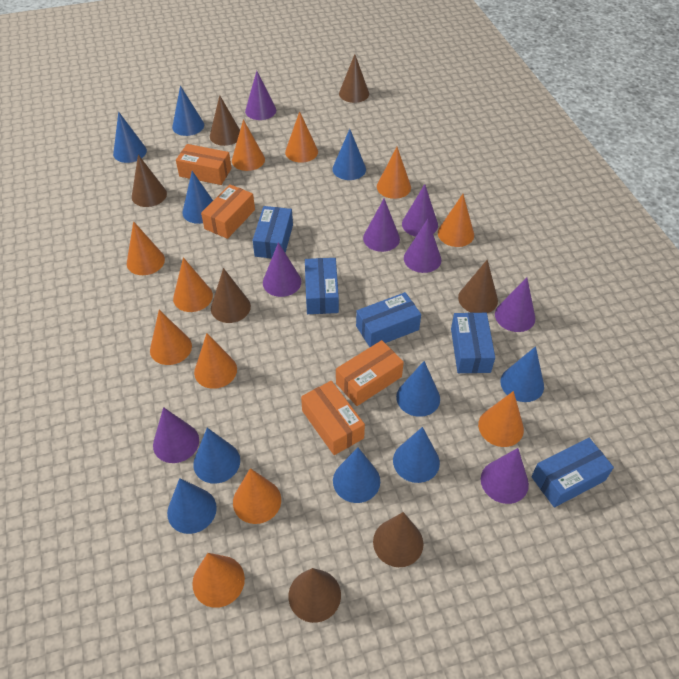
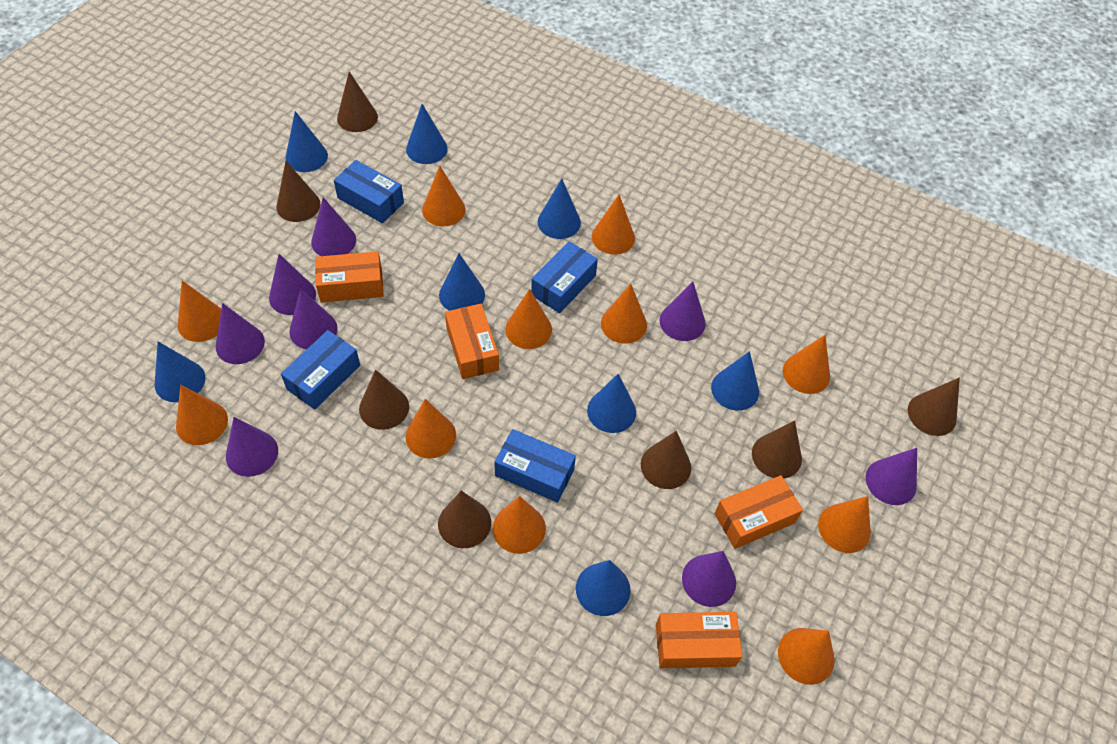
blue box: [252,206,293,258] [305,258,339,314] [356,292,421,347] [451,312,495,373] [531,438,614,507] = 5 -> [281,330,360,409] [334,160,404,223] [494,429,576,503] [531,241,598,313] = 4
blue cone: [113,112,147,163] [167,478,217,534] [172,85,204,136] [182,171,213,224] [193,428,240,484] [332,129,366,180] [333,447,380,503] [393,427,440,483] [396,361,440,417] [501,346,544,402] = 10 -> [155,342,205,402] [285,111,328,172] [406,104,448,164] [439,253,485,311] [538,179,581,239] [576,560,631,616] [587,374,636,433] [711,351,759,411] = 8

